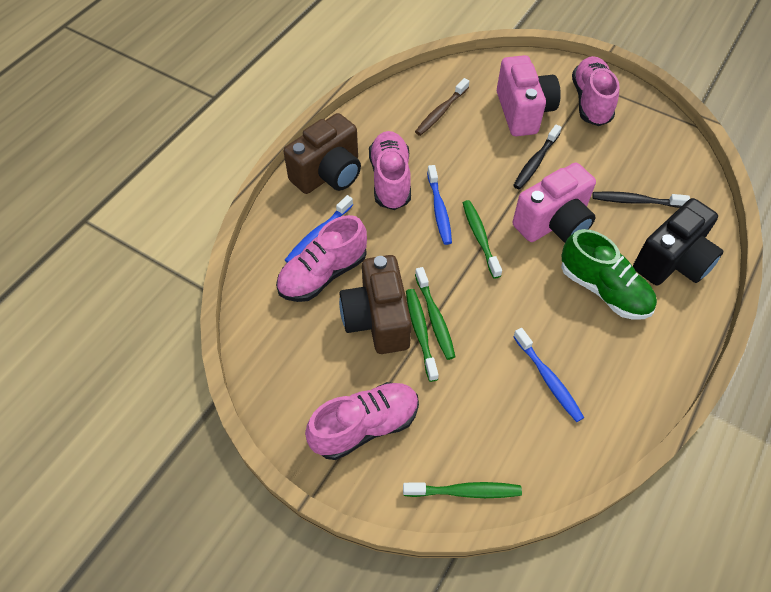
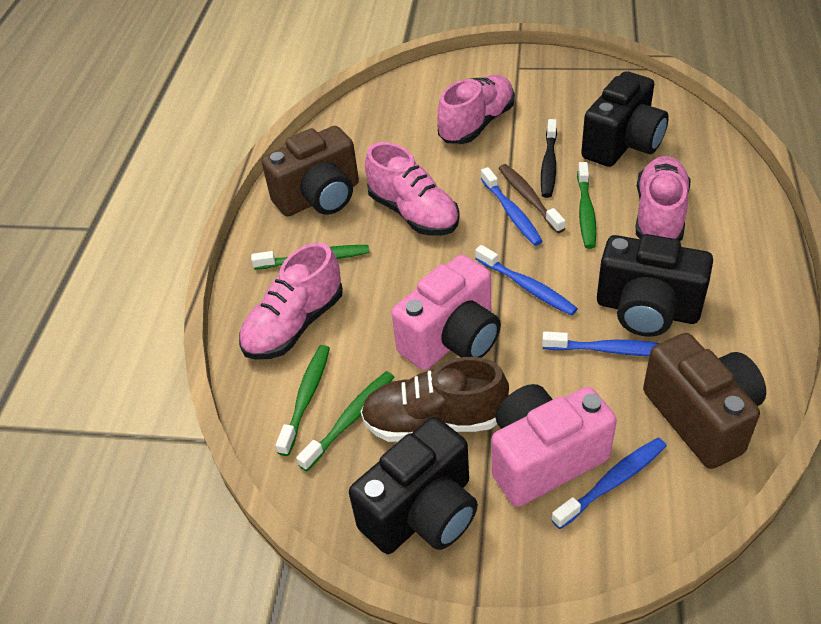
black camera: [633,198,723,285] = 1 -> [349,417,478,554] [581,71,669,167] [597,234,713,337] = 3
black toothbrush: [513,124,562,190] [592,191,690,208] = 2 -> [541,119,557,198] = 1
blue toothbrush: [285,195,353,263] [427,165,452,245] [513,328,584,422] = 3 -> [475,245,578,316] [481,167,543,246] [542,331,659,356] [551,438,666,529] = 4
brown shoe: none = 0 -> [361,357,509,442] = 1
green shoe: [561,229,657,320] = 1 -> none = 0

